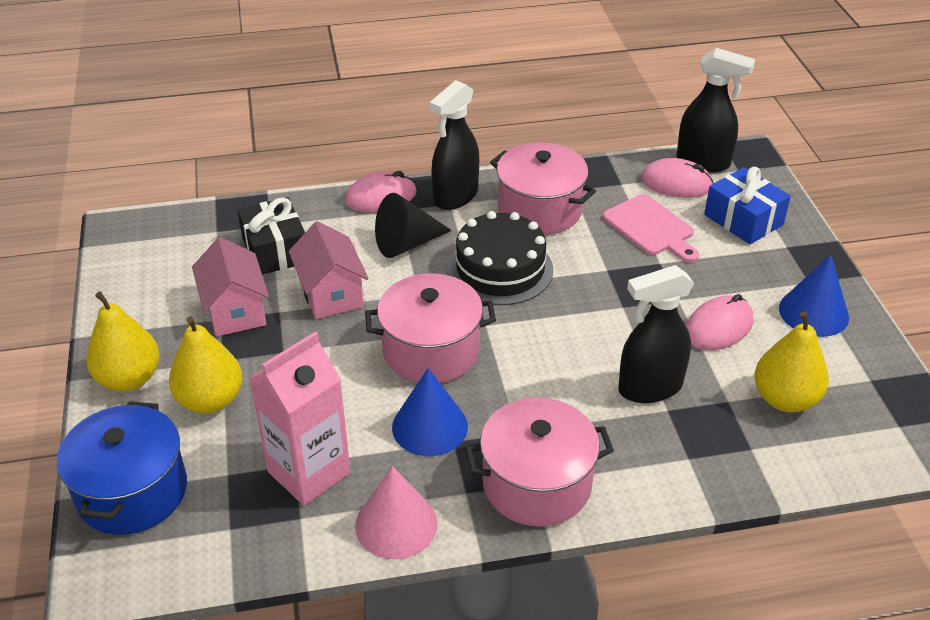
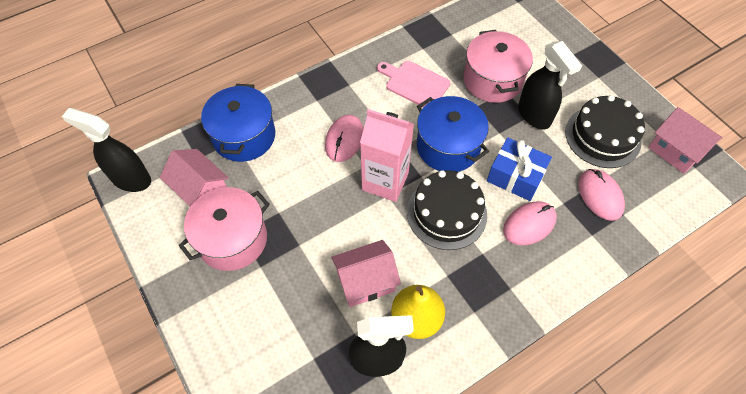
black cake: [448,211,553,305] = 1 -> [407,170,487,250] [565,95,645,168] = 2
black cone: [375,193,452,258] = 1 -> none = 0
black gift: [237,197,305,275] = 1 -> none = 0
blue cone: [392,368,468,456] [779,255,849,337] = 2 -> none = 0
blue pot: [57,401,187,535] = 1 -> [201,84,275,162] [417,96,489,172] = 2
pink cone: [355,466,438,559] = 1 -> none = 0
pink house: [192,237,269,337] [289,221,369,319] = 2 -> [160,149,229,207] [331,240,401,307] [648,107,722,174] = 3
pink pot: [365,273,496,383] [465,398,614,527] [490,143,596,235] = 3 -> [179,187,270,271] [464,30,533,103] = 2
yellow pear: [86,291,160,391] [169,316,243,414] [754,311,829,412] = 3 -> [391,285,445,339] = 1

